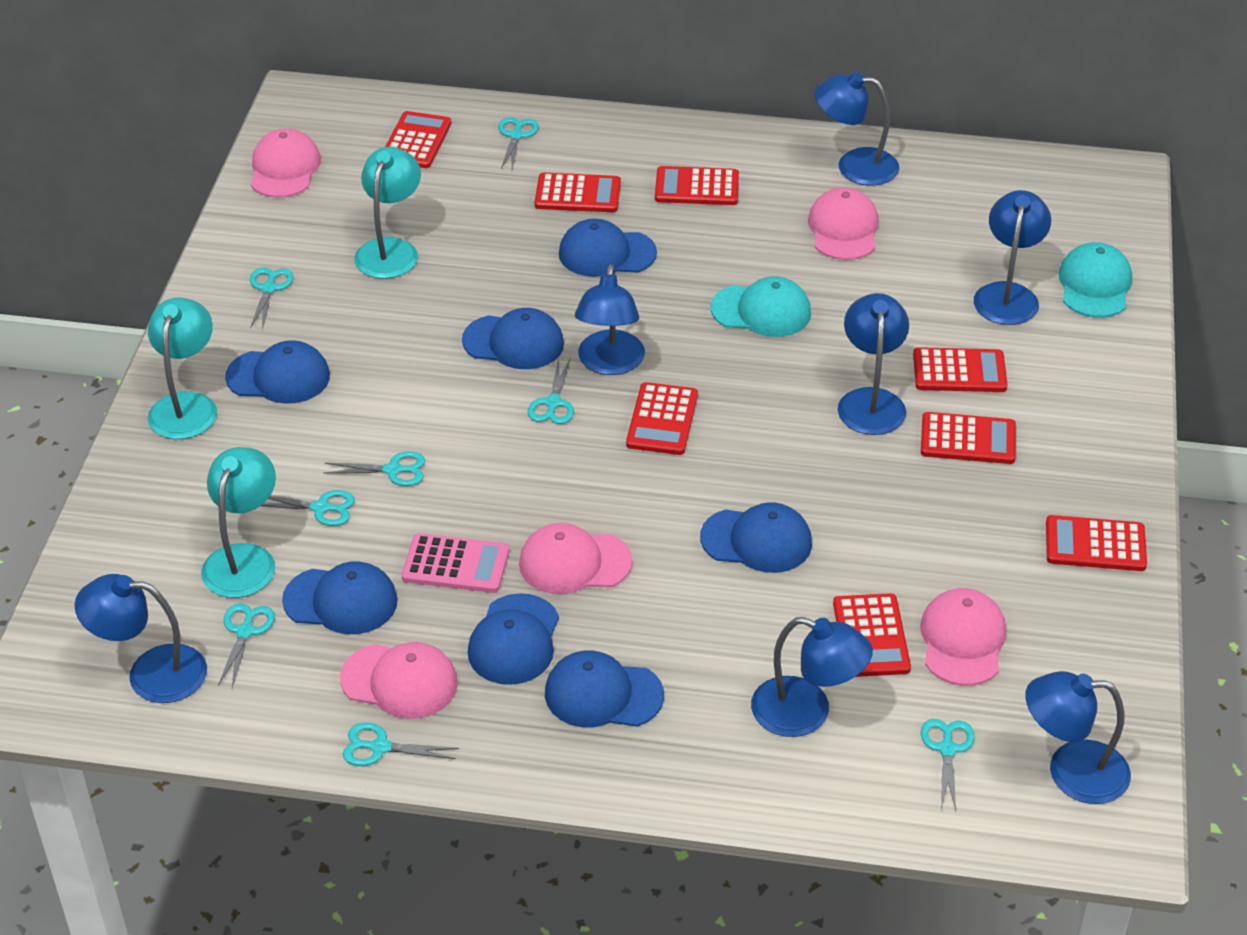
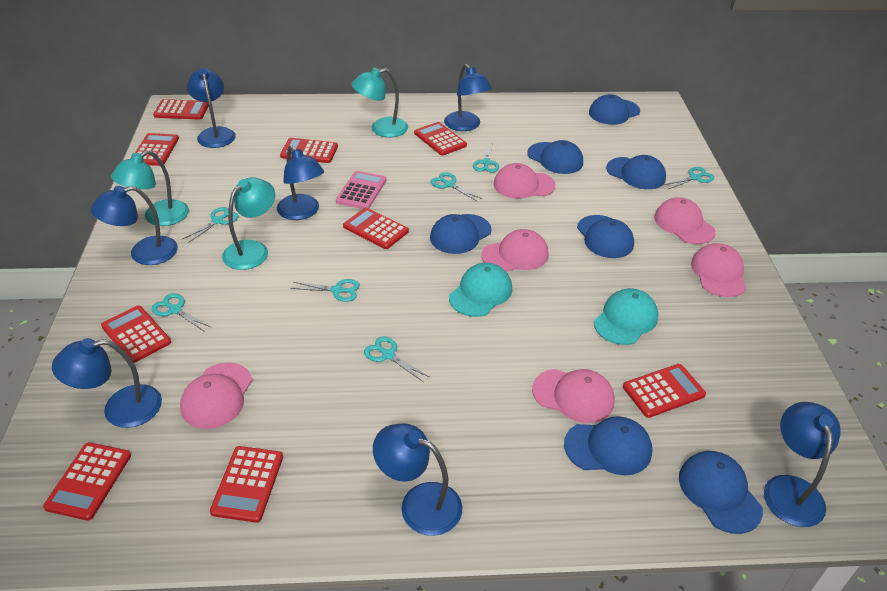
pink cap: [250,129,321,198] [340,642,458,719] [519,523,633,594] [808,188,879,260] [920,588,1006,686] = 5 -> [180,363,252,429] [481,229,549,272] [493,163,556,199] [532,369,615,423] [654,197,716,244] [691,243,747,297] = 6
red calculator: [385,111,451,168] [535,173,621,212] [626,382,698,455] [655,166,739,205] [833,593,911,677] [913,347,1008,392] [921,412,1016,464] [1046,515,1147,571] = 8 -> [43,442,131,521] [101,305,171,363] [135,133,179,166] [153,99,209,120] [210,446,283,523] [280,138,338,163] [343,208,409,249] [414,122,467,156] [623,364,706,418] = 9
turquoise scissors: [218,603,275,687] [250,267,294,329] [261,490,355,526] [323,451,425,486] [343,723,459,766] [498,117,539,169] [528,358,574,424] [921,719,975,811] = 8 -> [151,293,211,332] [183,207,239,243] [291,279,360,302] [364,337,429,382] [431,172,482,202] [473,144,499,173] [664,167,714,189] = 7

